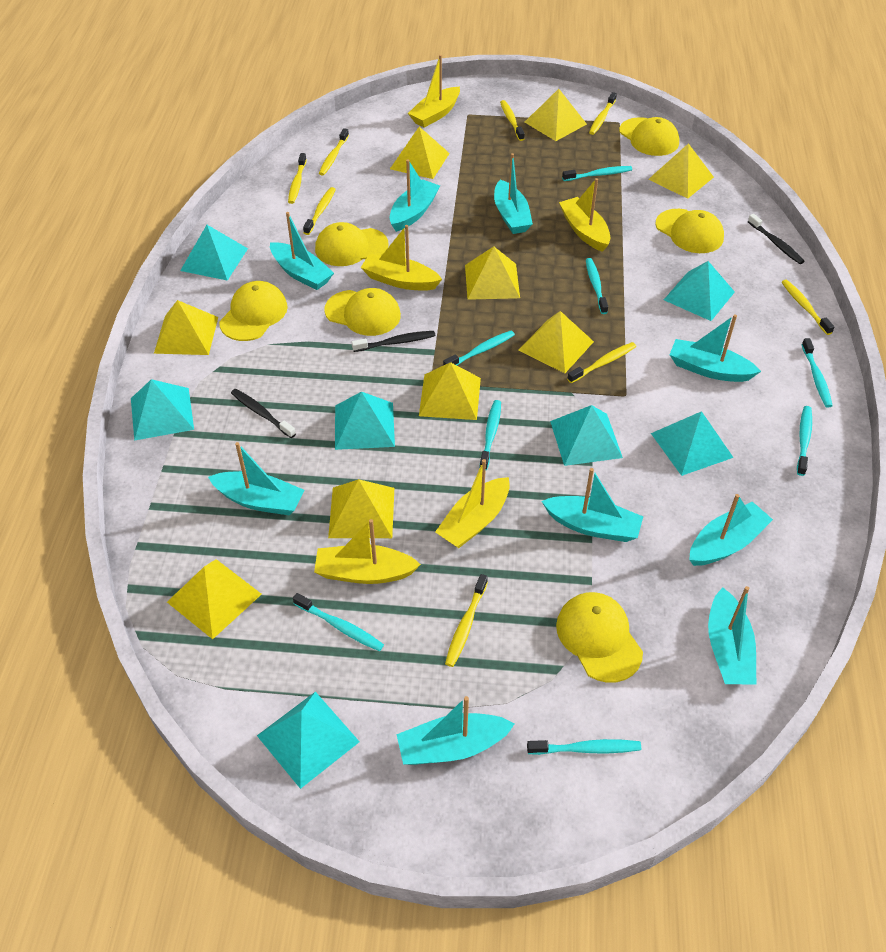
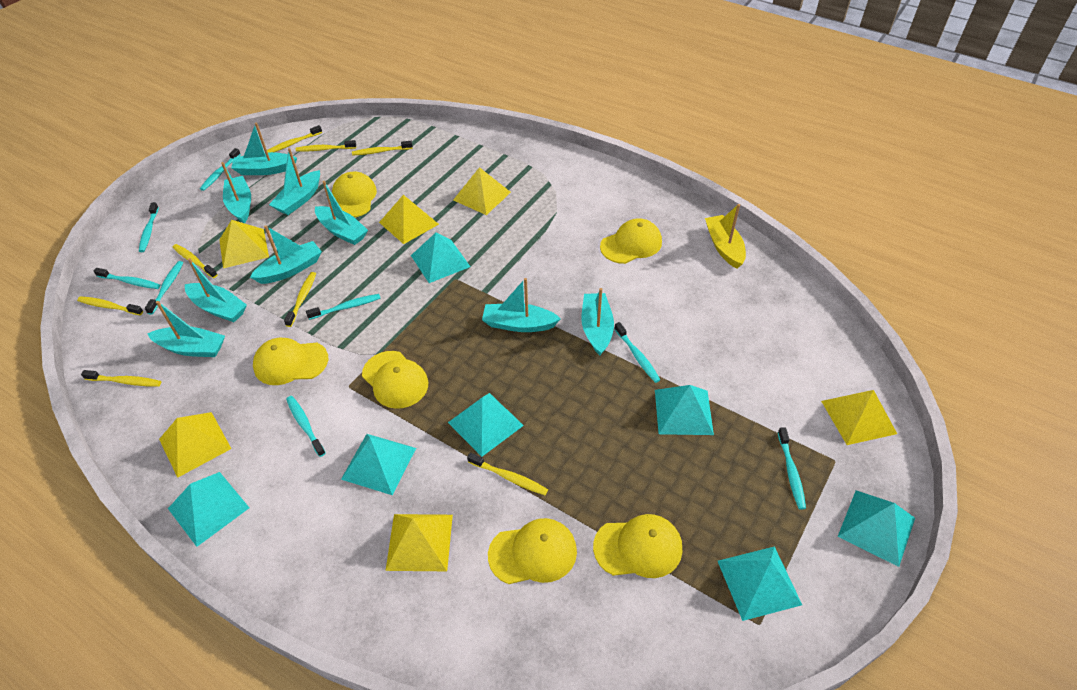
black toothbrush: [231,389,296,438] [352,331,435,352] [748,214,805,264] = 3 -> none = 0
yellow boat: [314,519,421,584] [361,225,442,291] [408,55,460,128] [435,459,510,548] [559,178,610,252] = 5 -> [705,204,746,269] = 1
yellow pyramid: [154,300,218,355] [167,559,262,639] [328,479,394,538] [390,127,450,179] [419,362,481,420] [465,246,520,300] [519,311,594,373] [525,89,587,141] [648,143,714,199] = 9 -> [159,412,232,478] [219,220,269,268] [379,195,439,244] [386,514,453,571] [453,167,511,215] [821,390,897,445] = 6

